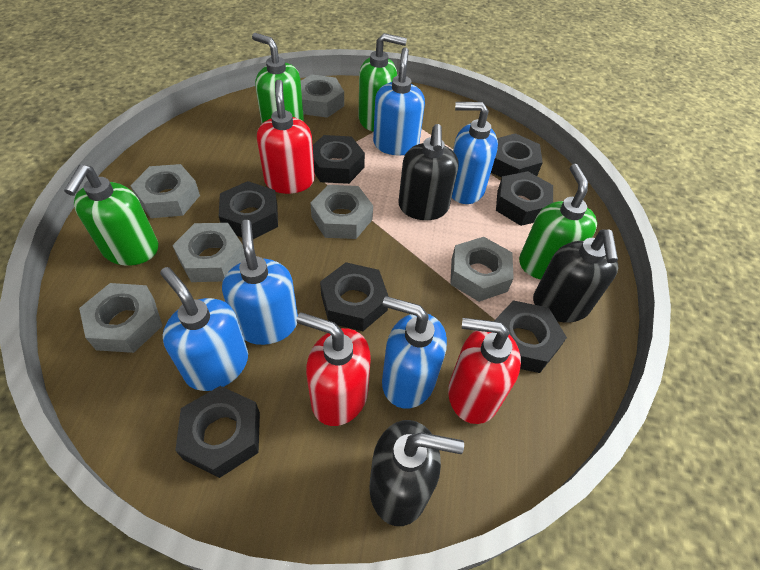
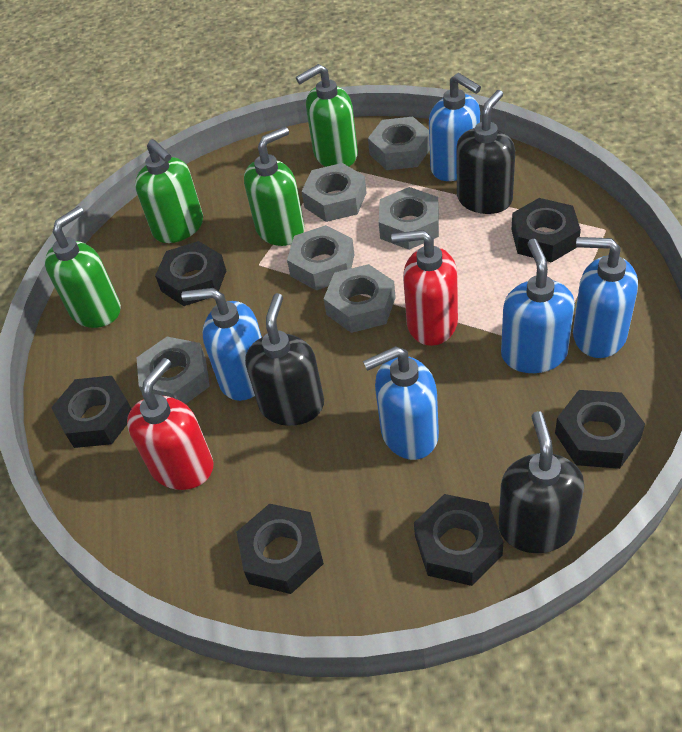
black nut: [175,386,260,478] [219,181,278,239] [313,135,365,184] [320,262,389,331] [491,133,543,178] [494,300,567,373] [496,171,553,226] = 7 -> [51,376,131,448] [155,241,226,306] [236,504,324,594] [414,494,503,586] [511,198,581,263] [555,390,645,469] = 6
red soap dispenser: [257,79,315,194] [297,312,371,426] [448,318,521,424] = 3 -> [127,358,214,490] [391,230,458,346] = 2

